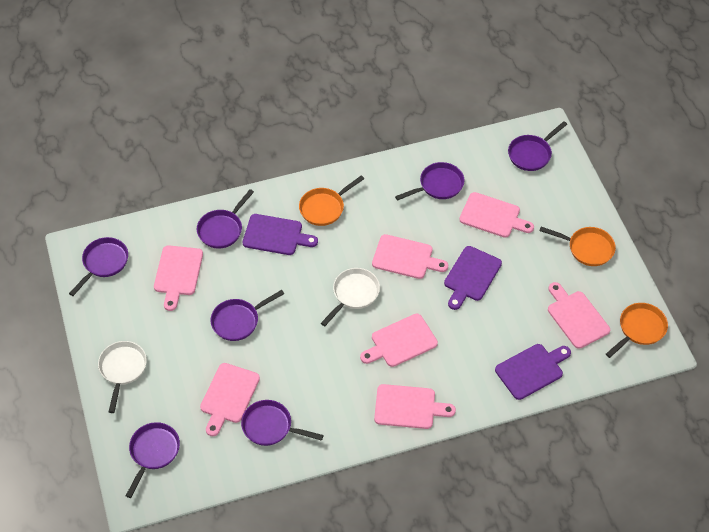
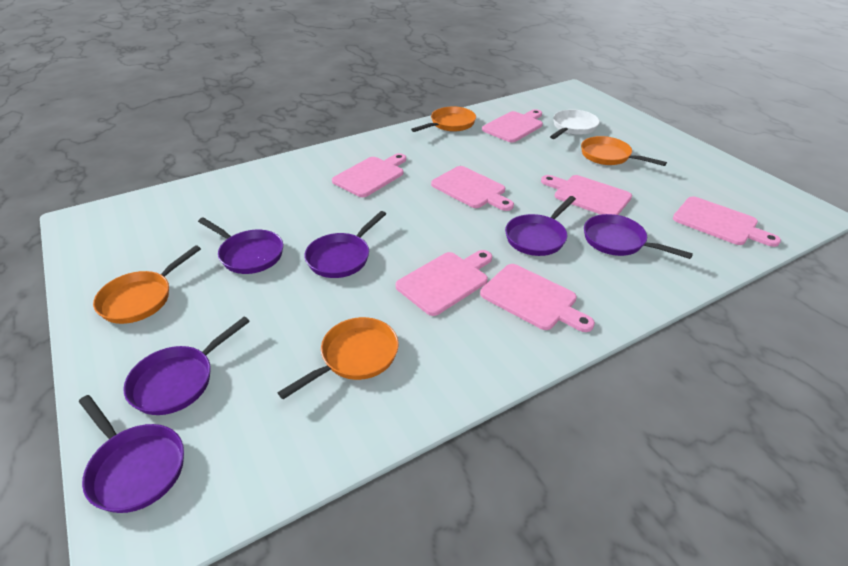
orange pan: [299,175,364,226] [539,227,616,266] [606,303,668,358] = 3 -> [93,245,201,324] [278,317,399,399] [411,107,476,132] [581,136,667,166] = 4
purple cutting board: [242,214,318,255] [444,246,502,310] [495,344,571,400] = 3 -> none = 0
purple pan: [69,237,128,296] [126,422,180,498] [197,189,254,248] [210,290,284,341] [241,400,324,446] [395,162,464,200] [508,121,567,171] = 7 -> [79,395,184,513] [123,317,250,415] [198,217,283,274] [304,211,386,278] [505,196,576,256] [584,214,693,259] = 6
white pan: [98,341,147,413] [321,268,380,326] = 2 -> [550,109,600,139] = 1

